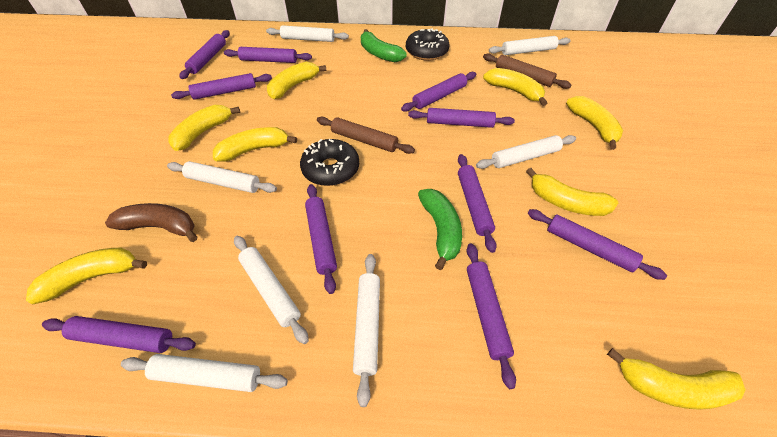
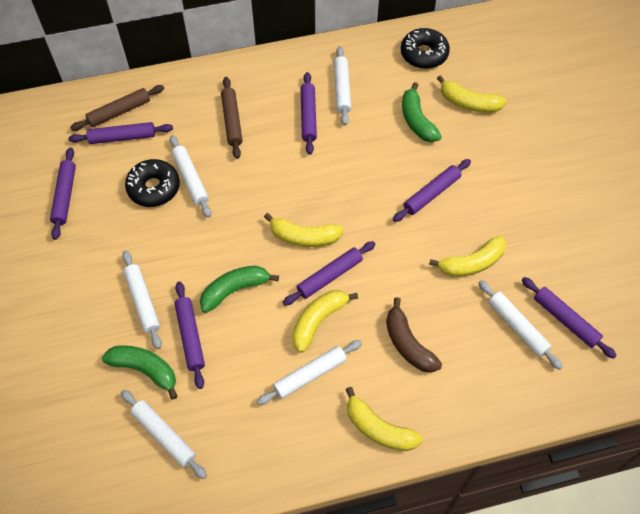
green banana: [361,29,407,62] [418,189,462,270] = 2 -> [102,345,178,399] [200,266,279,313] [402,82,442,142] = 3
purple rolling pin: [42,316,196,353] [171,73,272,100] [179,30,230,79] [224,47,312,63] [305,184,337,294] [401,72,476,112] [408,108,515,128] [458,154,497,253] [466,244,516,389] [528,209,667,280] = 10 -> [50,147,76,240] [69,122,173,144] [175,282,205,389] [283,241,375,306] [300,72,317,155] [393,159,471,222] [522,277,617,359] = 7
white rolling pin: [121,354,288,392] [167,161,277,193] [234,236,309,344] [266,25,349,42] [353,254,380,407] [476,135,576,169] [489,36,571,55] = 7 -> [121,390,207,479] [122,251,162,349] [170,135,211,218] [257,340,362,405] [334,46,351,125] [479,280,563,370] = 6
yellow banana: [26,248,147,304] [168,105,240,151] [213,127,297,162] [267,62,327,99] [483,68,547,106] [526,168,618,216] [566,96,623,150] [607,348,746,410] = 8 -> [264,213,343,247] [292,290,358,353] [346,387,423,451] [429,236,506,277] [437,75,507,113] = 5

